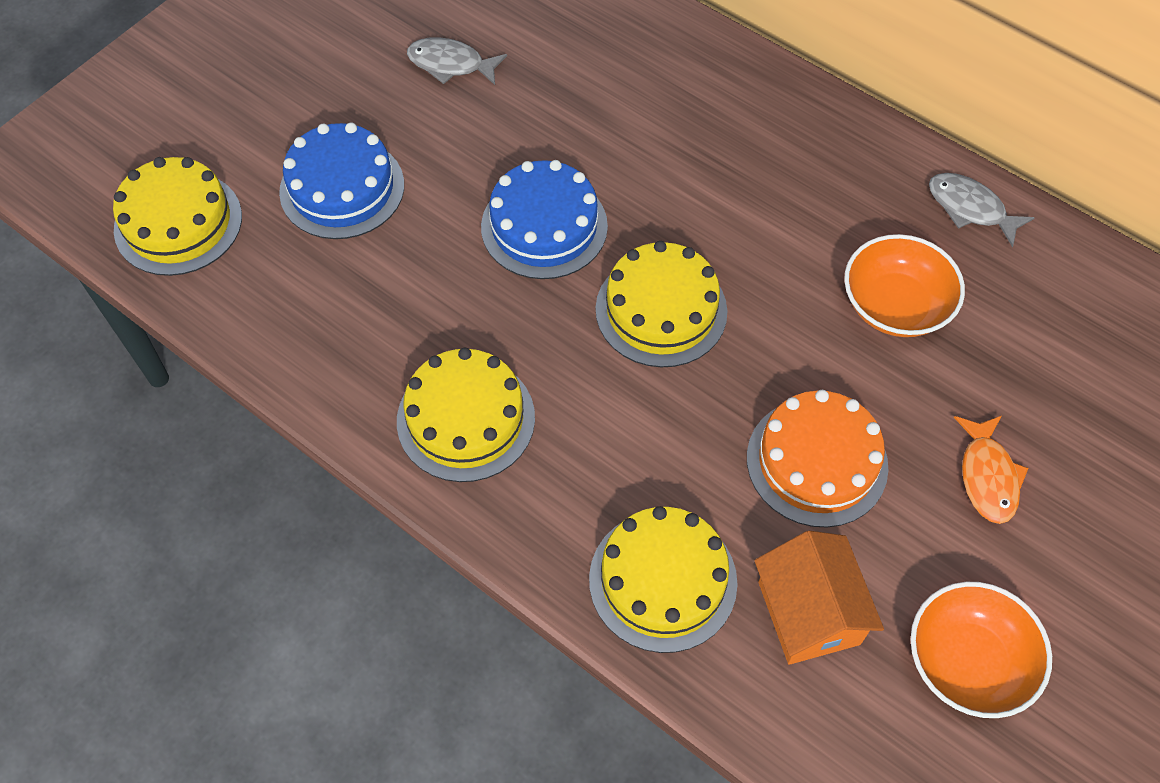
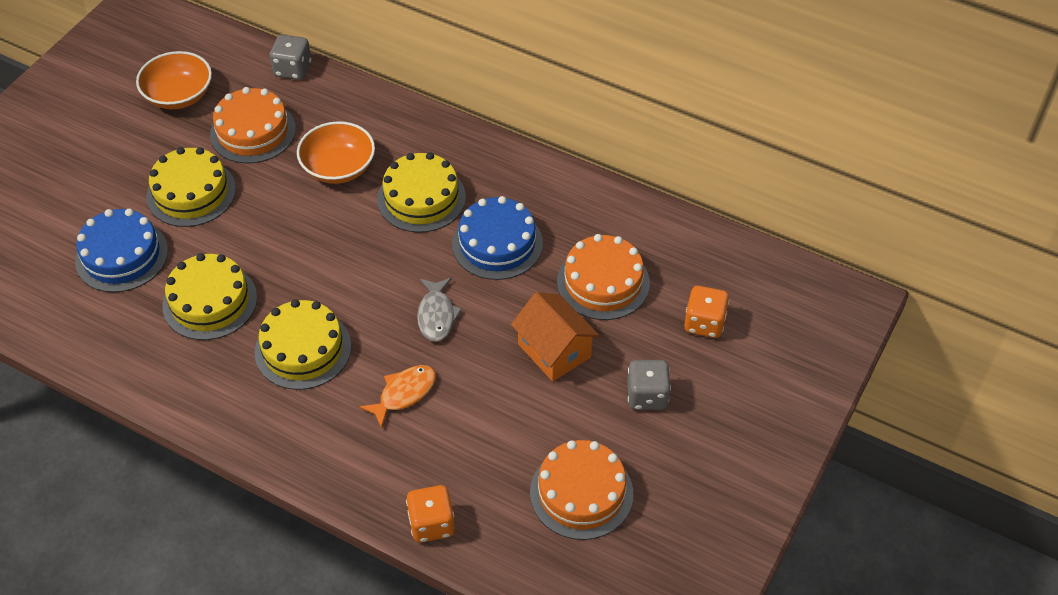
grey dice: none = 0 -> [270,35,311,80] [627,360,671,410] = 2
grey fish: [407,37,507,85] [929,173,1034,247] = 2 -> [417,278,462,342] = 1
orange cake: [747,390,888,528] = 1 -> [210,87,296,164] [530,440,633,540] [557,234,650,320] = 3
orange dice: none = 0 -> [406,485,455,542] [684,286,730,338] = 2

